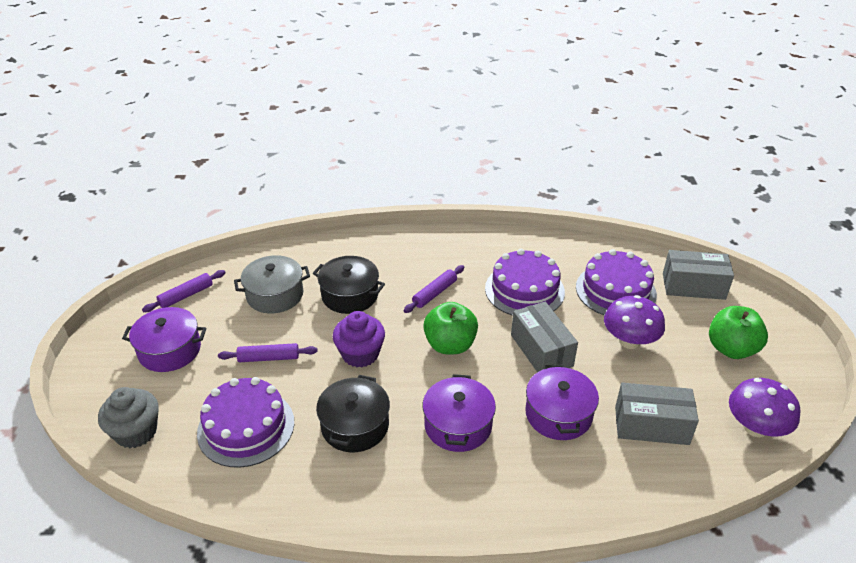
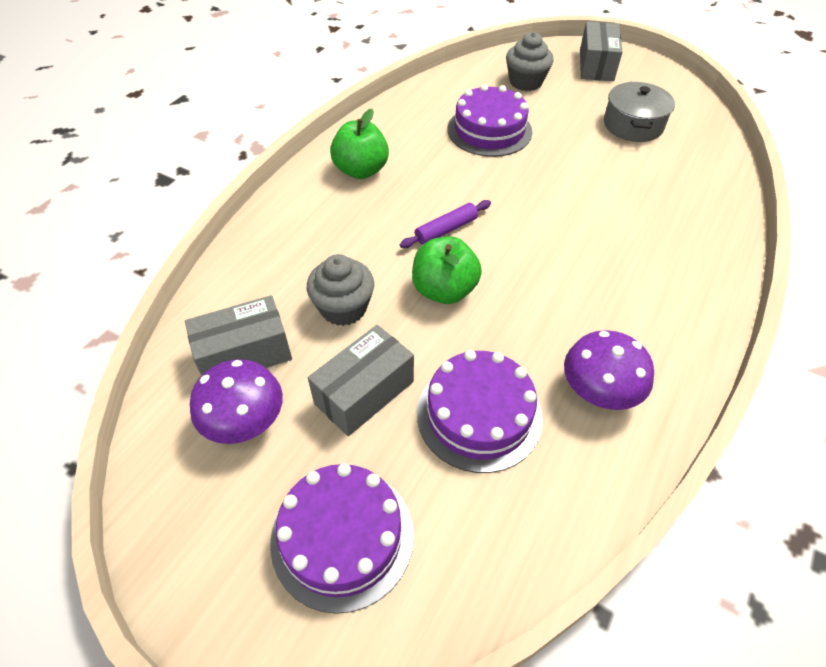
black pot: [313,256,385,314] [316,375,390,452] = 2 -> none = 0
grey cupcake: [98,387,159,448] = 1 -> [307,254,374,326] [506,32,554,91] = 2
purple cupcake: [333,311,385,368] = 1 -> none = 0
purple pot: [122,307,206,372] [423,374,496,452] [525,364,599,440] = 3 -> none = 0
purple rolling pin: [142,270,226,312] [218,343,317,362] [404,265,464,313] = 3 -> [400,200,491,248] = 1

